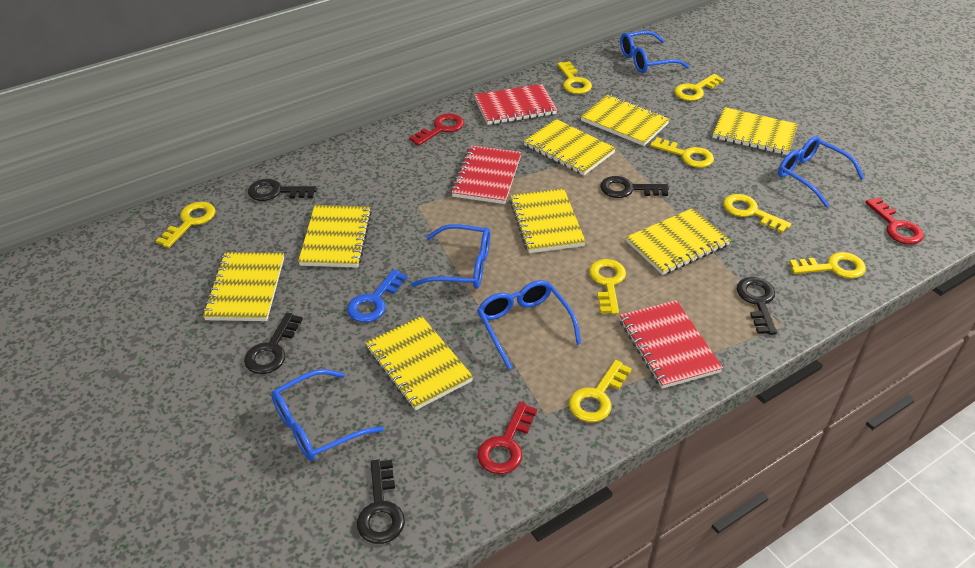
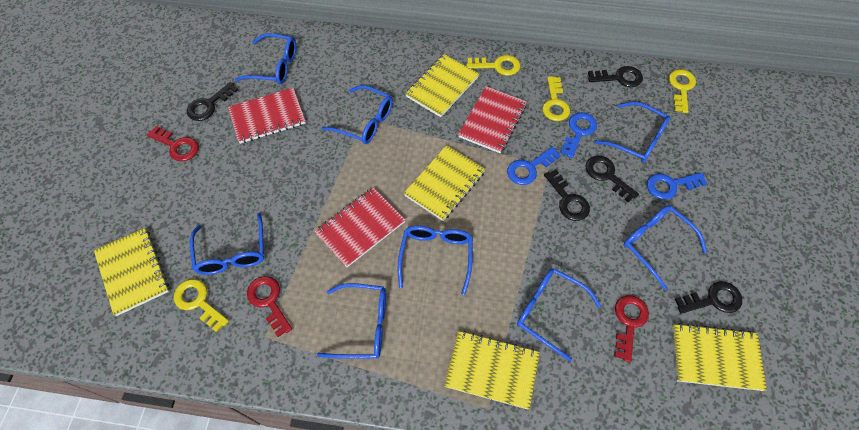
blue glasses: [271,369,384,462] [411,224,490,289] [477,280,581,370] [620,31,690,73] [778,136,865,207] = 5 -> [190,213,264,275] [235,33,296,84] [317,283,386,359] [322,85,393,144] [398,226,473,295] [517,268,601,361] [594,102,670,163] [624,205,707,290] = 8
blue key: [347,269,407,323] = 1 -> [507,146,561,185] [560,112,597,158] [647,172,707,200] = 3
yellow key: [156,202,216,248] [557,61,592,94] [569,360,632,422] [589,259,626,314] [650,137,714,168] [674,74,724,101] [723,194,791,233] [789,252,866,279] = 8 -> [174,279,229,333] [466,55,520,76] [542,76,570,121] [669,69,696,113] = 4
yellow notebook: [203,252,284,321] [298,205,372,268] [365,316,473,411] [509,189,586,253] [524,119,616,175] [580,94,670,146] [626,208,731,275] [713,107,798,155] = 8 -> [94,228,169,316] [404,145,485,221] [405,54,479,117] [444,331,540,409] [672,323,767,391] = 5

